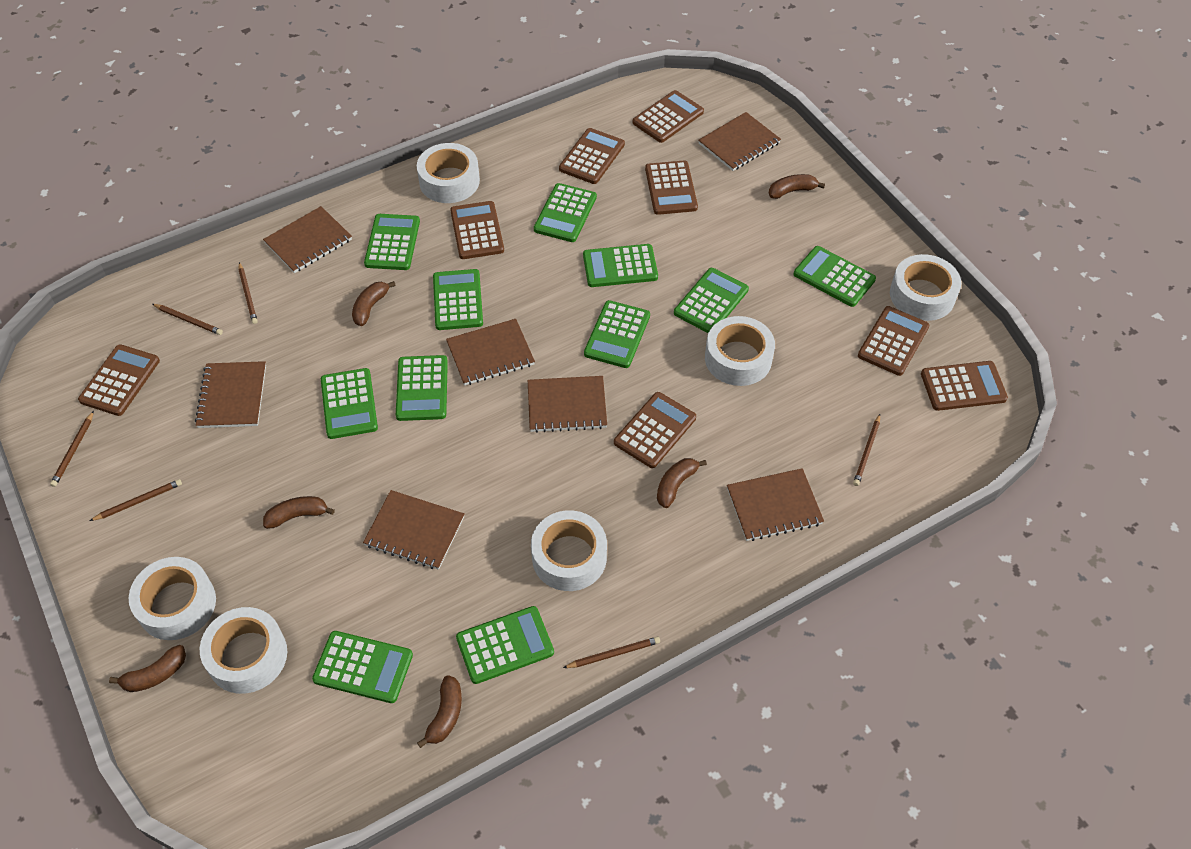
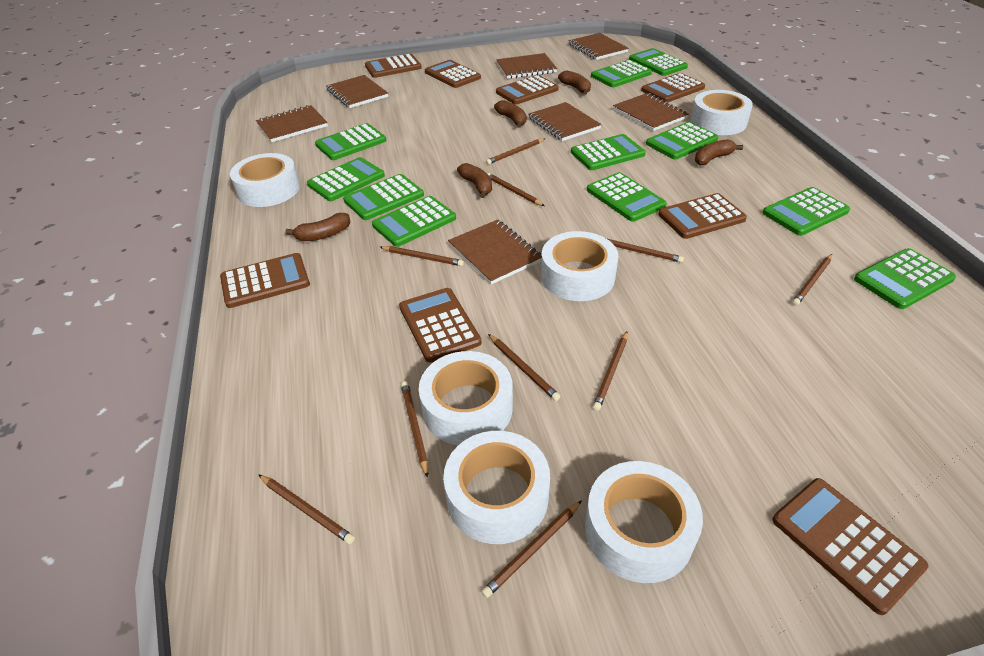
brown banana: [109,645,186,692] [263,496,335,529] [352,281,396,326] [417,675,462,748] [657,458,707,508] [769,174,825,199] = 6 -> [285,213,350,241] [457,163,492,198] [494,100,526,128] [558,70,591,94] [695,139,743,165] = 5
brown pencil: [50,411,94,487] [90,479,182,521] [152,304,223,335] [239,262,258,324] [563,636,660,668] [853,414,880,486] = 6 -> [258,474,355,544] [380,246,464,266] [401,381,428,478] [481,500,582,598] [486,138,545,165] [488,173,545,206] [488,334,560,401] [593,331,628,411] [606,238,684,263] [792,254,832,306] = 10

